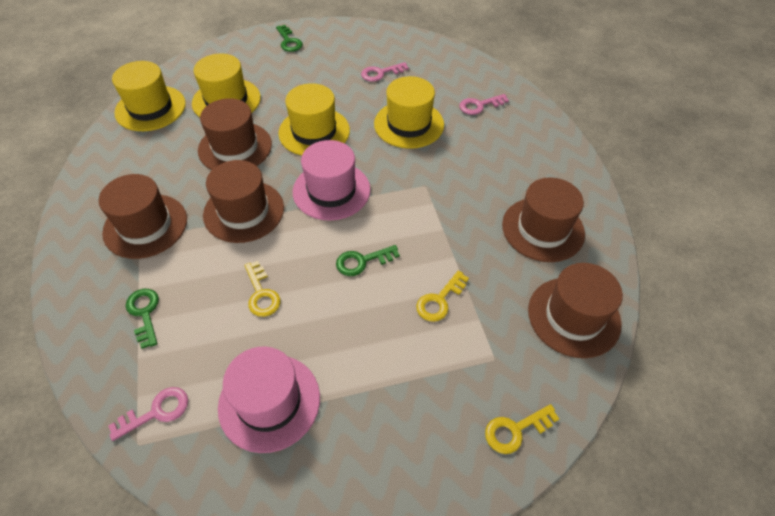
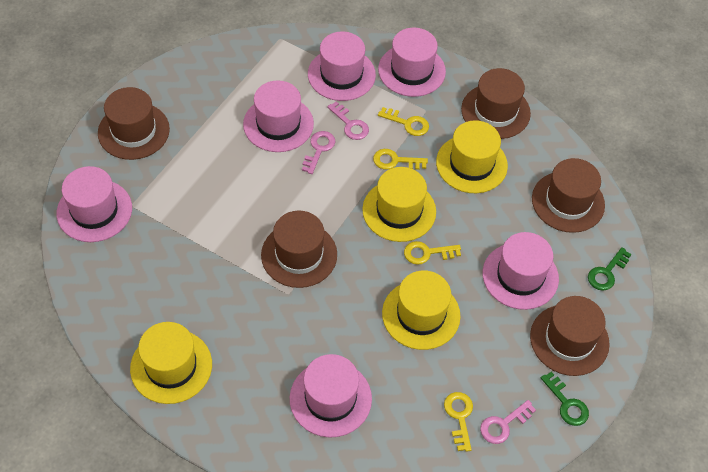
green key: [126,289,159,349] [276,25,303,52] [336,245,400,276] = 3 -> [541,372,589,426] [588,247,631,291] = 2
pink hat: [218,346,320,453] [293,140,371,221] = 2 -> [56,166,132,242] [243,80,314,152] [290,354,372,438] [308,32,376,101] [378,28,446,97] [483,232,559,310] = 6
yellow key: [245,261,280,317] [416,270,469,322] [485,404,559,454] = 3 -> [373,149,428,170] [378,107,429,136] [404,241,461,265] [444,392,473,452] = 4

